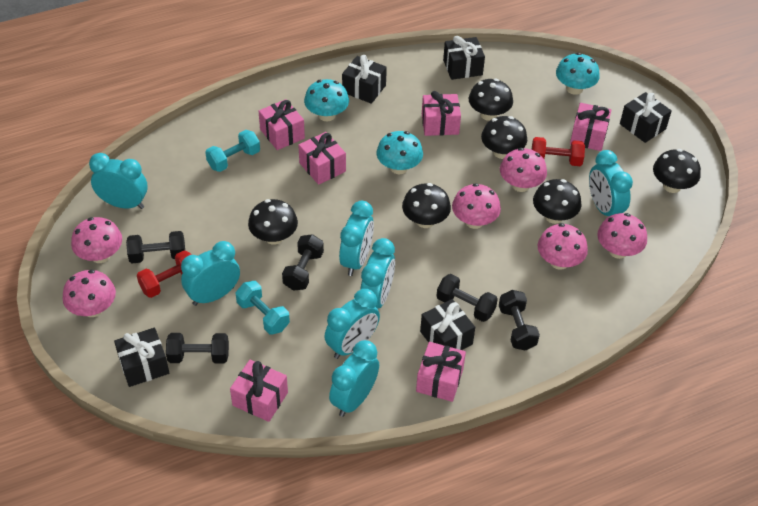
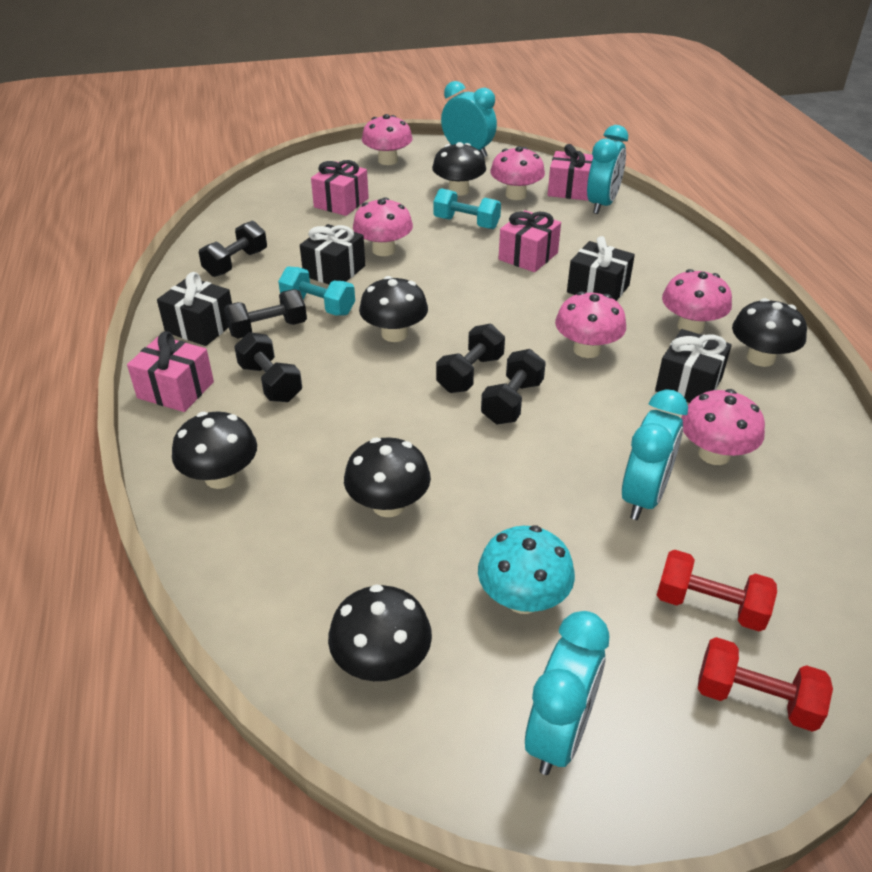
black gift: [114,328,169,387] [342,55,387,104] [420,299,475,350] [443,36,485,80] [620,92,672,143] = 5 -> [157,272,232,346] [300,224,365,285] [567,236,635,301] [655,329,732,403] = 4
pink gift: [230,360,288,422] [259,99,305,150] [298,132,346,185] [416,342,466,402] [422,91,461,136] [570,103,612,151] = 6 -> [127,331,214,412] [311,160,369,216] [498,210,561,272] [548,144,593,201] = 4
turquoise clock: [89,153,148,209] [181,241,240,306] [324,289,380,359] [329,340,379,417] [339,201,374,276] [360,238,395,309] [589,150,633,216] = 7 -> [441,81,497,157] [525,611,609,775] [587,125,628,214] [622,389,688,520] = 4
turquoise mushroom: [304,79,349,121] [377,131,423,174] [556,53,600,95] = 3 -> [478,525,575,614] = 1

